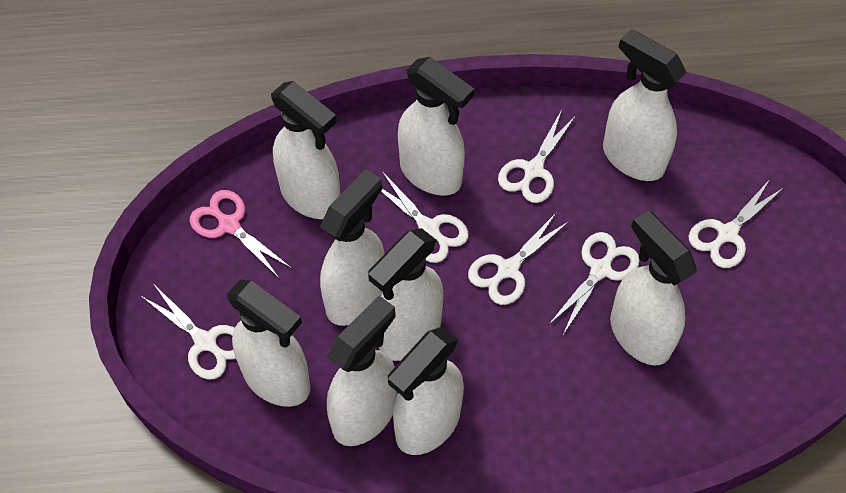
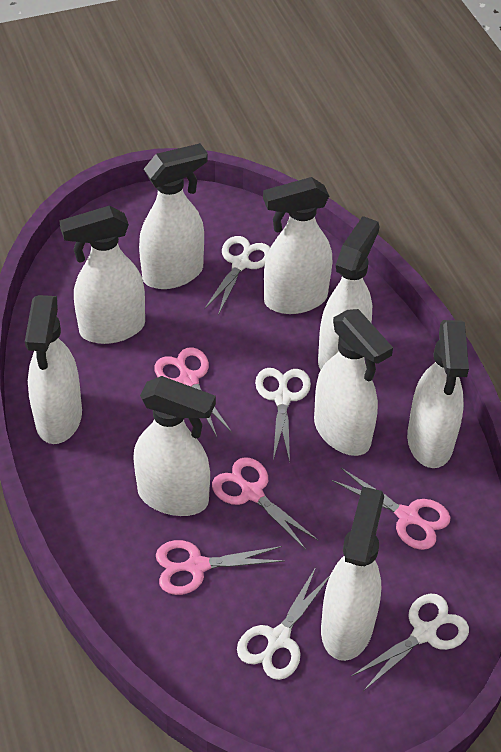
pink scissors: [190,190,291,279] = 1 -> [154,347,232,437] [156,540,284,595] [212,457,318,550] [332,468,451,550] = 4
white scissors: [141,285,236,379] [381,172,469,263] [468,212,570,305] [498,110,576,203] [549,232,640,335] [689,179,783,268] = 6 -> [204,236,270,315] [237,567,330,680] [255,368,311,462] [352,593,469,690] = 4

